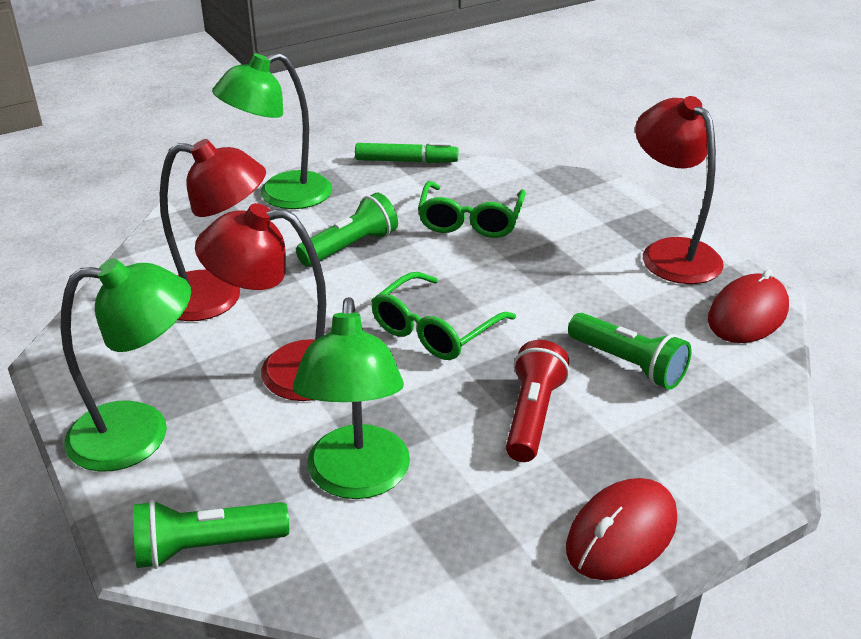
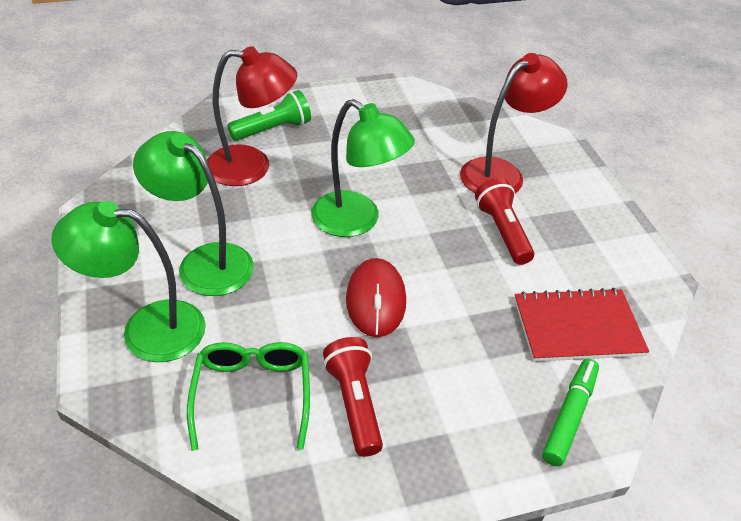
green flashlight: [133,500,289,569] [296,193,398,267] [568,313,692,390] = 3 -> [227,90,311,141] = 1
green glasses: [371,272,516,360] [418,181,526,238] = 2 -> [187,342,310,451] = 1
red flashlight: [506,340,569,462] = 1 -> [323,337,383,457] [475,178,534,265] = 2
red lamp: [160,139,266,321] [195,203,326,401] [635,96,724,284] = 3 -> [207,46,297,186] [460,53,567,193] = 2
red mouse: [566,478,677,580] [708,269,789,343] = 2 -> [346,258,406,337] = 1
red notebook: none = 0 -> [514,288,649,362] = 1

